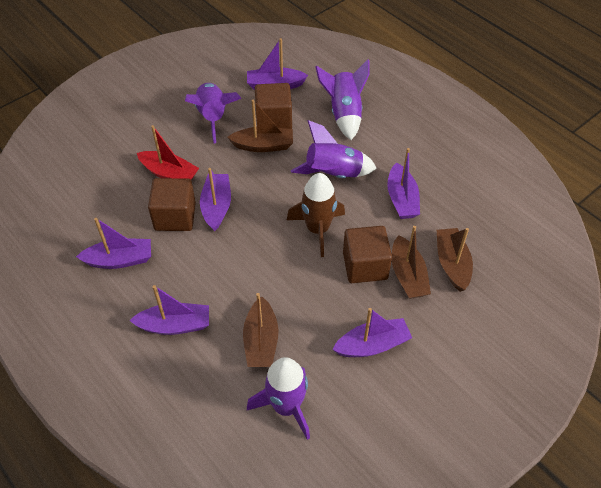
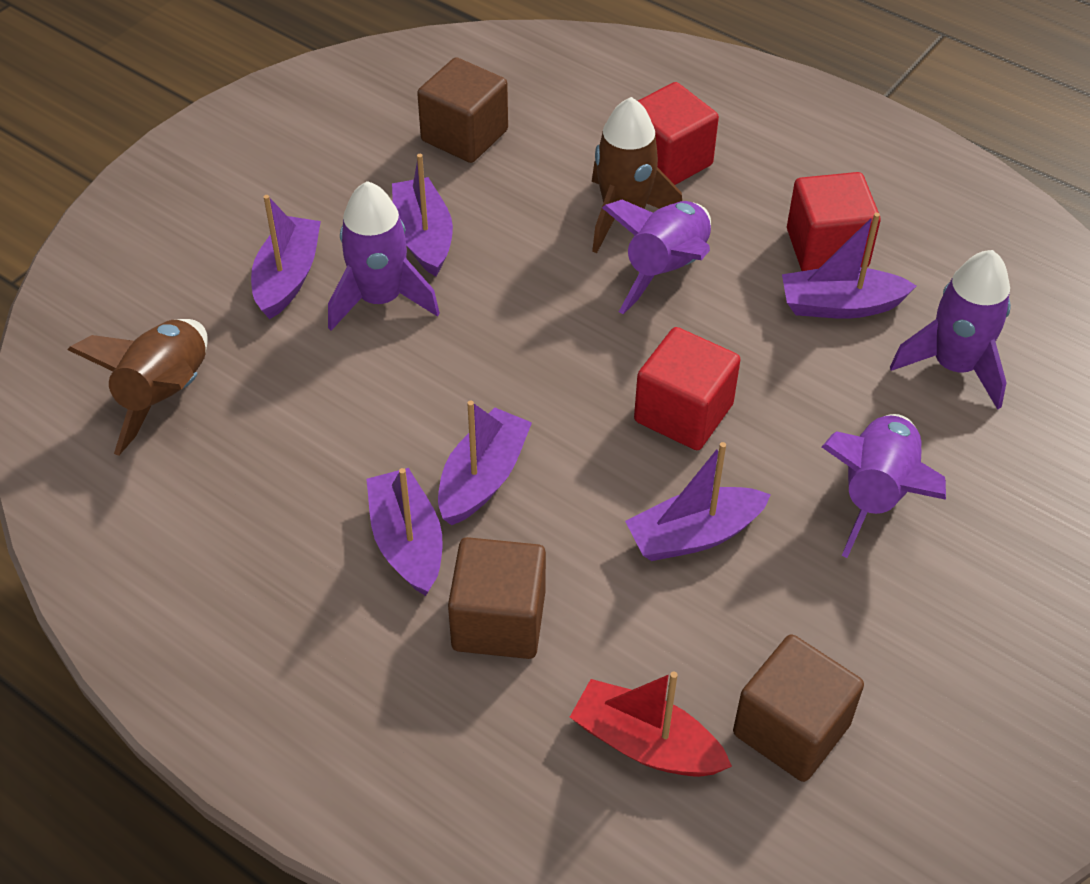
brown boat: [227,99,293,152] [243,293,279,367] [392,226,431,299] [437,228,473,292] = 4 -> none = 0
brown rocket: [287,173,345,257] = 1 -> [67,319,208,456] [592,97,682,253] = 2
red cube: none = 0 -> [634,327,741,450] [638,82,719,185] [787,172,880,271] = 3

